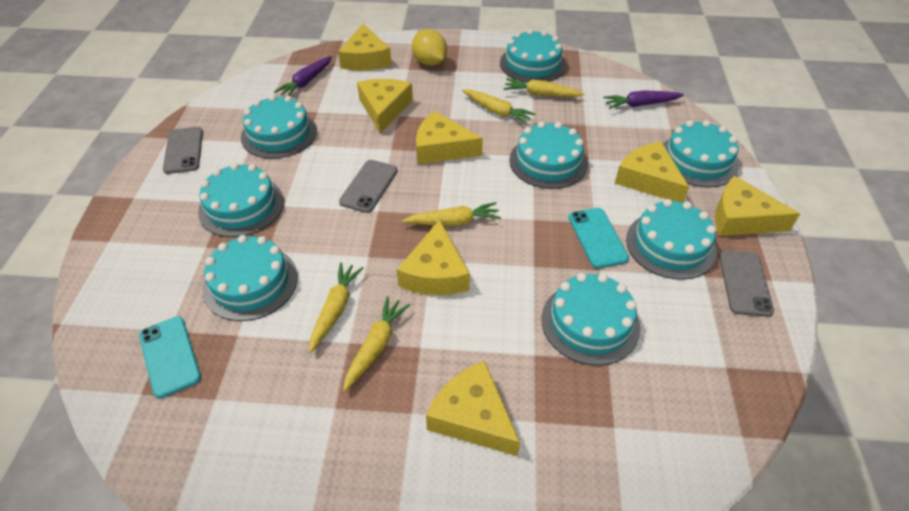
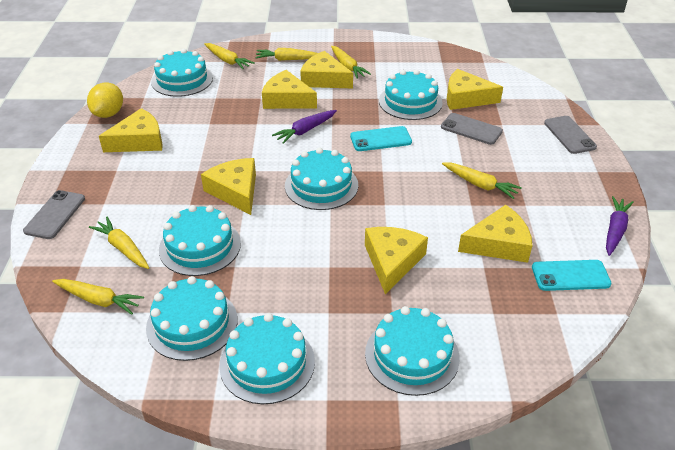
turquoise cake: [198,163,284,237] [203,235,298,321] [241,95,317,159] [500,29,566,83] [509,121,588,189] [541,273,640,366] [626,199,717,280] [663,120,739,187] = 8 -> [146,276,238,361] [151,49,213,97] [159,205,241,276] [219,313,315,404] [285,148,358,210] [365,306,460,396] [379,70,443,120] = 7
yellow carrot: [309,263,364,352] [343,296,410,391] [402,202,501,226] [462,89,535,125] [504,78,585,97] = 5 -> [52,279,144,315] [89,217,149,269] [204,43,255,69] [255,48,318,61] [331,46,371,79] [442,162,522,199] = 6

